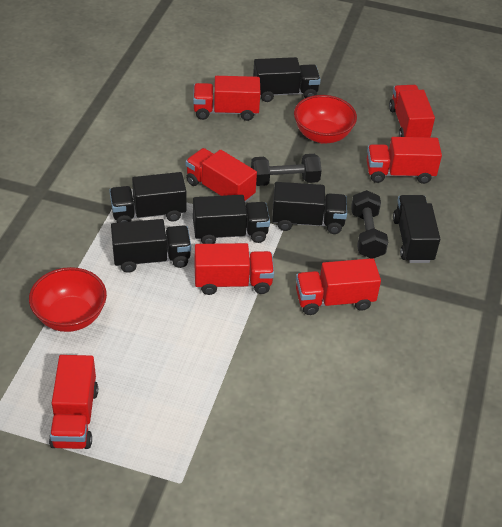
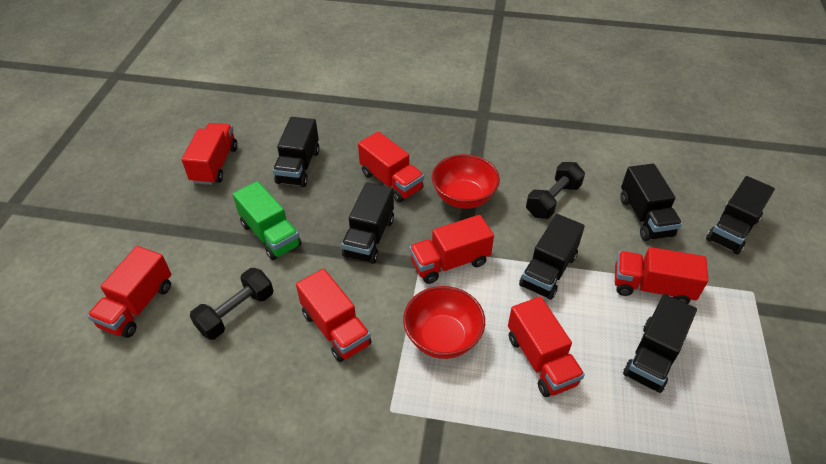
green truck: none = 0 -> [233,181,301,260] = 1

